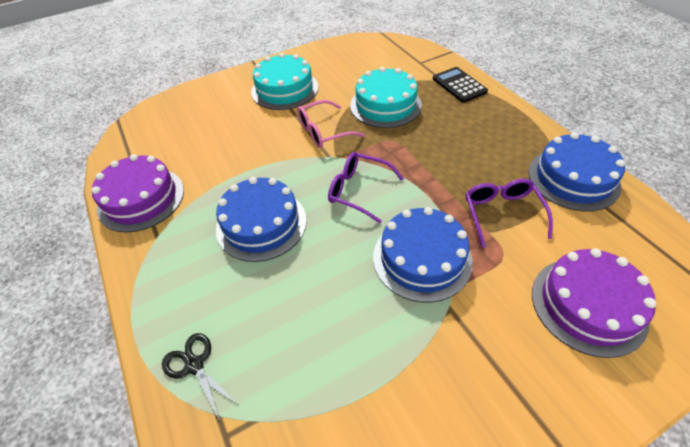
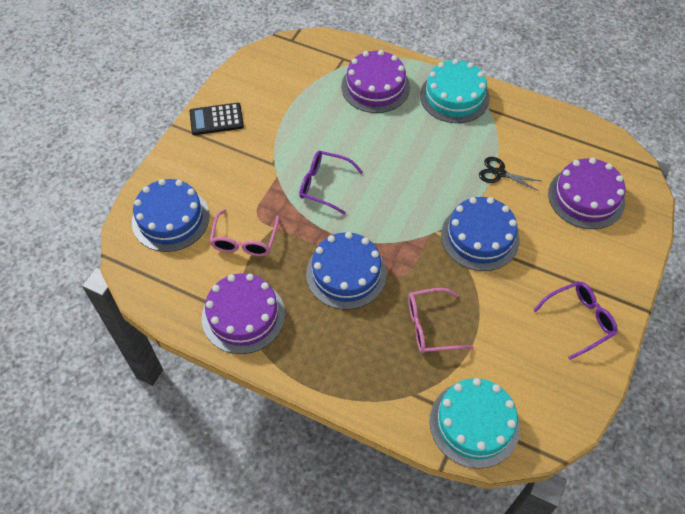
pink glasses: [297,100,365,148] = 1 -> [209,209,279,256] [408,288,473,353] = 2
purple cake: [92,154,184,232] [532,248,656,358] = 2 -> [202,273,285,354] [341,50,410,113] [548,158,625,229] = 3

